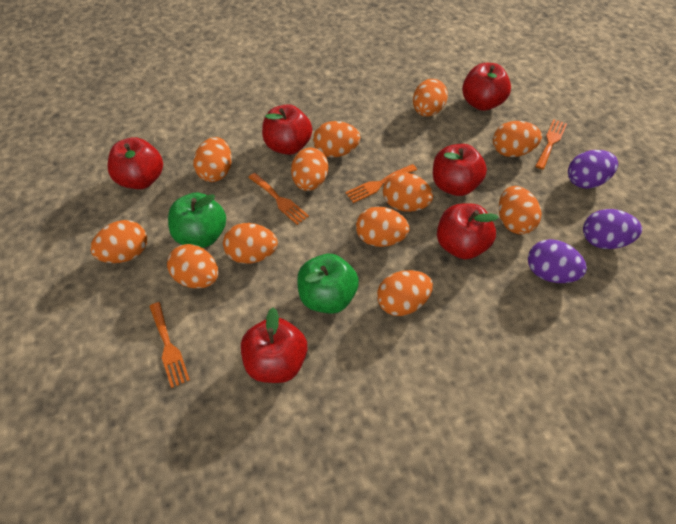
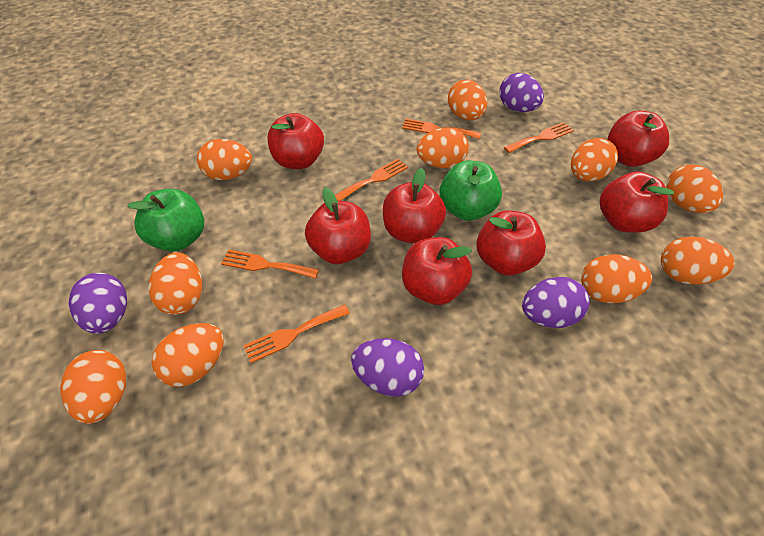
orange egg: [90,220,147,263] [167,244,219,289] [193,137,232,182] [223,223,278,264] [291,148,328,191] [313,121,361,158] [356,207,410,247] [377,270,433,316] [383,172,433,212] [413,79,448,117] [493,121,542,157] [499,186,542,235] = 12 -> [60,350,127,424] [148,253,202,315] [152,323,224,387] [197,139,252,180] [417,128,469,168] [448,80,487,120] [571,138,618,181] [581,254,652,303] [661,236,735,285] [666,164,723,213] = 10
orange fork: [149,302,190,388] [248,173,309,225] [345,164,417,203] [535,119,567,169] = 4 -> [221,249,319,279] [243,304,350,363] [335,159,408,201] [402,119,481,139] [504,122,574,153] = 5
purple egg: [528,239,587,283] [568,150,618,189] [583,209,642,249] = 3 -> [69,273,127,334] [351,338,424,397] [499,73,544,112] [522,277,590,328] = 4
red apple: [108,137,163,189] [241,308,307,383] [262,104,312,155] [433,144,487,196] [437,203,499,259] [462,63,511,111] = 6 -> [268,113,324,169] [305,187,371,264] [383,168,446,244] [402,237,472,305] [476,210,546,276] [600,172,674,233] [607,110,669,167] = 7

